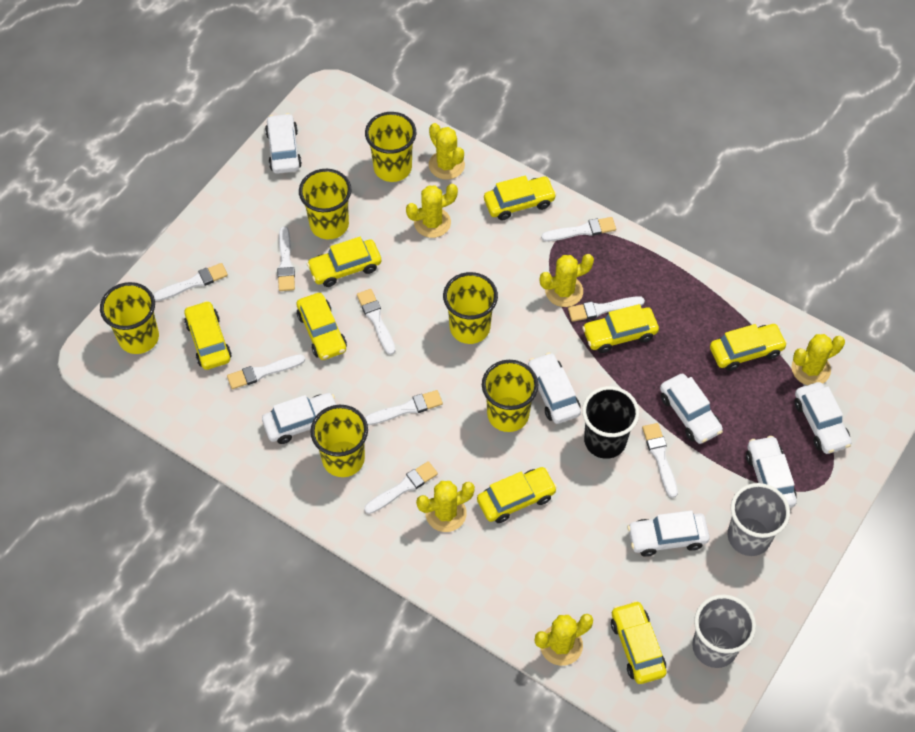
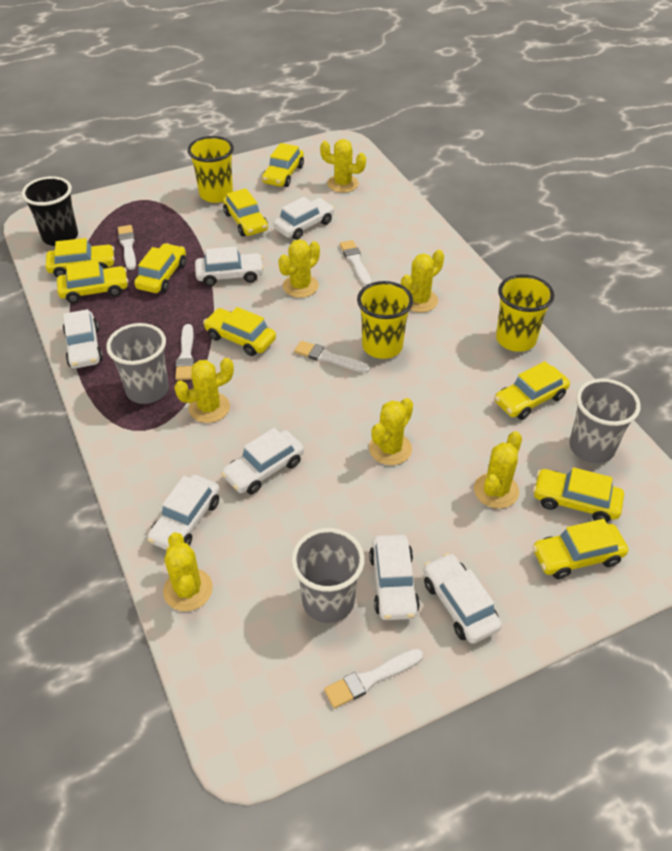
grey cup: [692,594,756,668] [728,483,790,556] = 2 -> [106,323,169,404] [291,528,365,623] [569,379,641,463] = 3
white brush: [153,263,228,301] [227,354,305,389] [277,226,295,291] [357,289,395,355] [364,461,438,514] [365,390,443,425] [541,217,616,241] [568,296,645,322] [642,423,678,498] = 9 -> [118,225,136,270] [175,324,194,380] [294,341,370,373] [324,649,423,708] [340,240,371,286] = 5
yellow cactus: [406,184,458,238] [416,481,475,532] [429,123,465,180] [534,614,593,666] [540,254,594,307] [792,334,845,385] = 6 -> [163,532,213,611] [174,358,234,423] [278,239,320,298] [320,139,366,193] [369,398,413,465] [401,250,444,312] [474,431,522,509] = 7
yellow car: [184,301,232,370] [297,293,347,360] [307,237,381,287] [477,467,557,523] [484,176,557,220] [582,304,659,353] [611,600,667,684] [710,324,787,371] = 8 -> [45,238,115,277] [57,261,128,303] [134,243,186,293] [203,307,276,356] [223,188,268,236] [262,143,304,187] [495,361,570,420] [532,519,628,579] [533,467,624,523] = 9
yellow cup: [100,282,159,354] [299,169,351,239] [310,405,368,477] [365,112,416,182] [443,272,498,344] [482,360,538,432] = 6 -> [188,136,234,203] [357,281,413,359] [496,274,554,352] = 3

